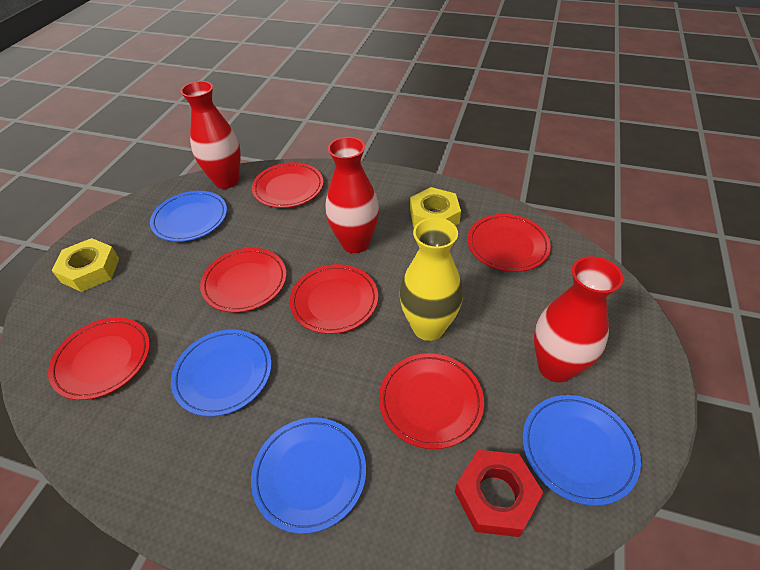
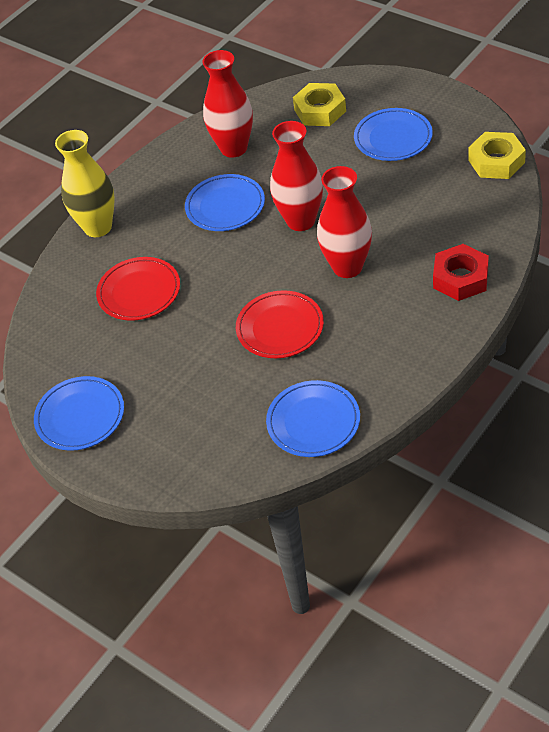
red plate: [48,317,150,400] [200,248,286,313] [252,162,323,208] [289,264,378,334] [379,353,484,449] [467,214,551,272] = 6 -> [96,257,180,321] [236,290,324,358] = 2

